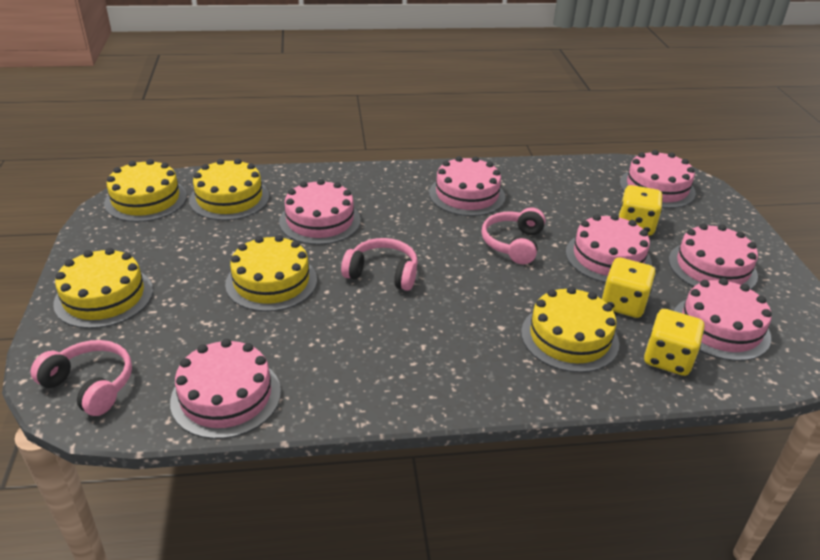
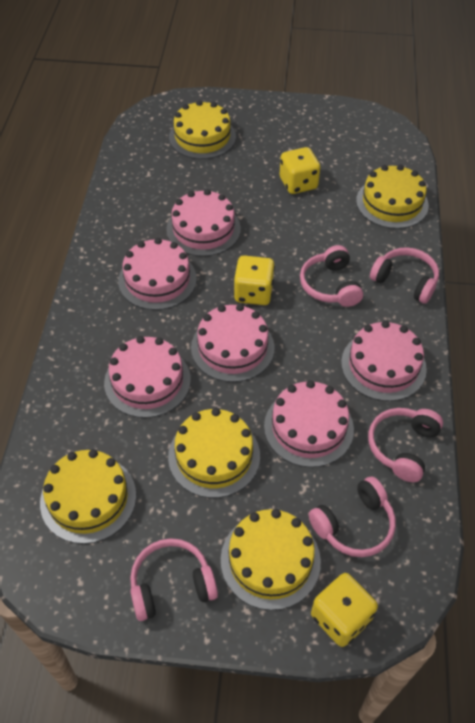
pink cake: [170,339,281,439] [279,179,361,245] [429,156,505,216] [566,214,652,283] [620,150,696,208] [669,223,758,289] [674,278,772,361] = 7 -> [104,336,191,418] [118,238,197,310] [166,189,241,256] [191,304,275,382] [264,380,354,467] [341,321,427,401] = 6
pink headphones: [30,340,132,416] [341,238,418,291] [481,207,545,264] = 3 -> [130,538,218,621] [300,245,363,307] [309,477,396,557] [368,408,443,482] [370,247,439,304] = 5

